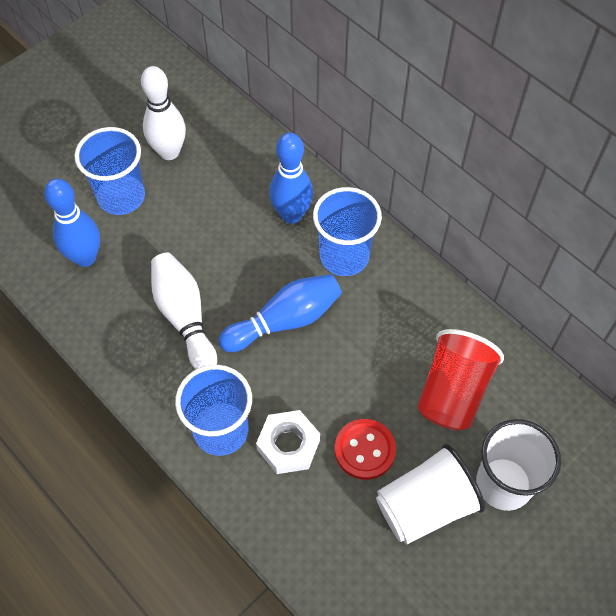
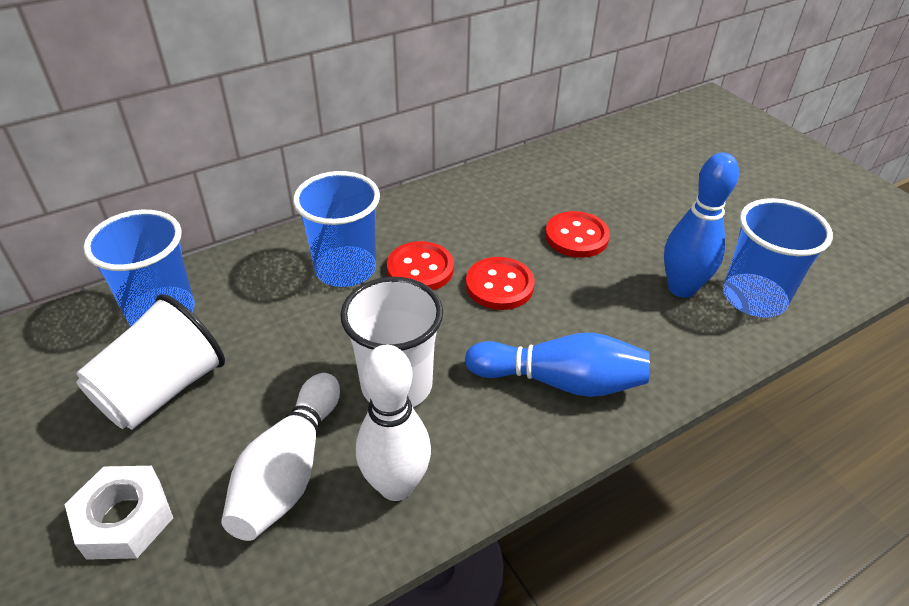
blue bowling pin: [44,178,100,267] [219,274,342,352] [269,133,313,224] = 3 -> [465,333,650,397] [664,153,739,298] = 2
red button: [335,419,396,480] = 1 -> [387,241,454,290] [466,257,535,310] [545,211,610,258] = 3
red cup: [417,329,504,430] = 1 -> none = 0

